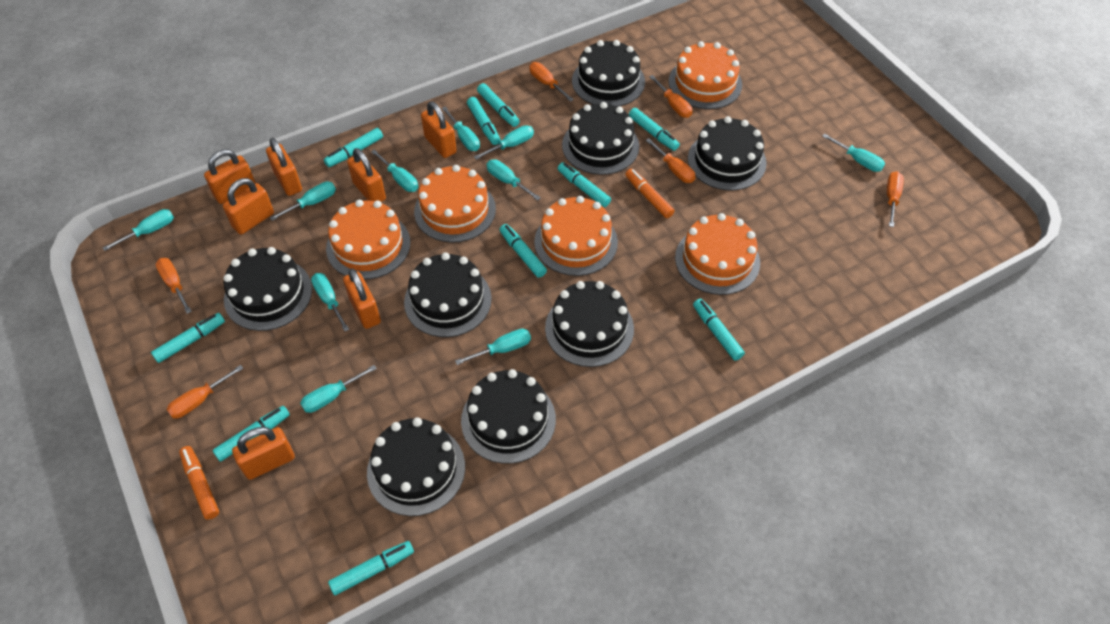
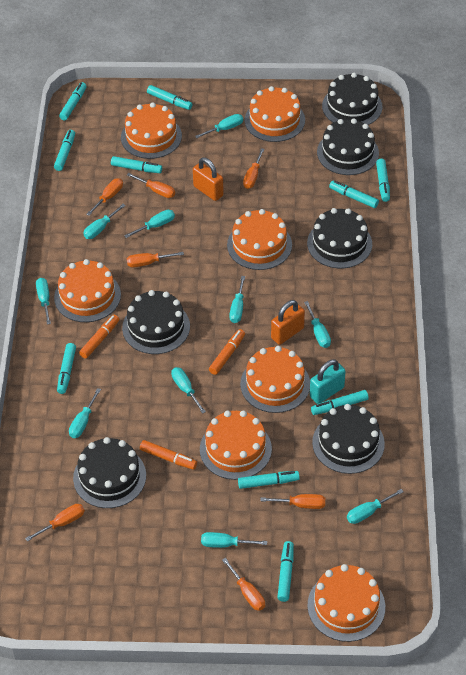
black cake: [223,247,312,331] [367,417,465,516] [404,252,492,337] [461,369,556,464] [545,281,634,367] [562,102,639,175] [572,40,645,107] [688,116,767,190] = 8 -> [73,437,146,508] [122,290,190,354] [307,208,372,268] [312,404,385,474] [317,119,379,175] [322,73,382,125] = 6
orange cake: [326,200,410,279] [414,165,496,243] [534,196,618,276] [669,41,742,109] [675,213,760,295] = 5 -> [54,259,121,322] [121,102,182,159] [200,410,272,480] [227,209,292,270] [240,346,310,413] [245,86,305,142] [307,564,385,642] = 7
orange marker: [179,446,219,520] [625,169,674,218] = 2 -> [79,315,119,359] [140,440,197,470] [209,329,245,375] = 3
orange padlock: [204,149,255,204] [223,178,274,234] [232,427,295,480] [266,138,302,196] [343,268,381,329] [347,148,386,202] [421,101,457,158] = 7 -> [193,158,224,201] [271,300,305,345] = 2
orange screwdriver: [156,258,192,314] [167,365,244,418] [529,62,574,102] [646,138,696,183] [649,75,692,118] [887,171,904,227] = 6 -> [25,504,85,542] [86,178,123,216] [127,173,175,198] [127,252,184,267] [222,558,265,611] [243,148,265,189] [260,494,325,509] = 7
turquoise padlock: none = 0 -> [310,359,346,404] = 1

